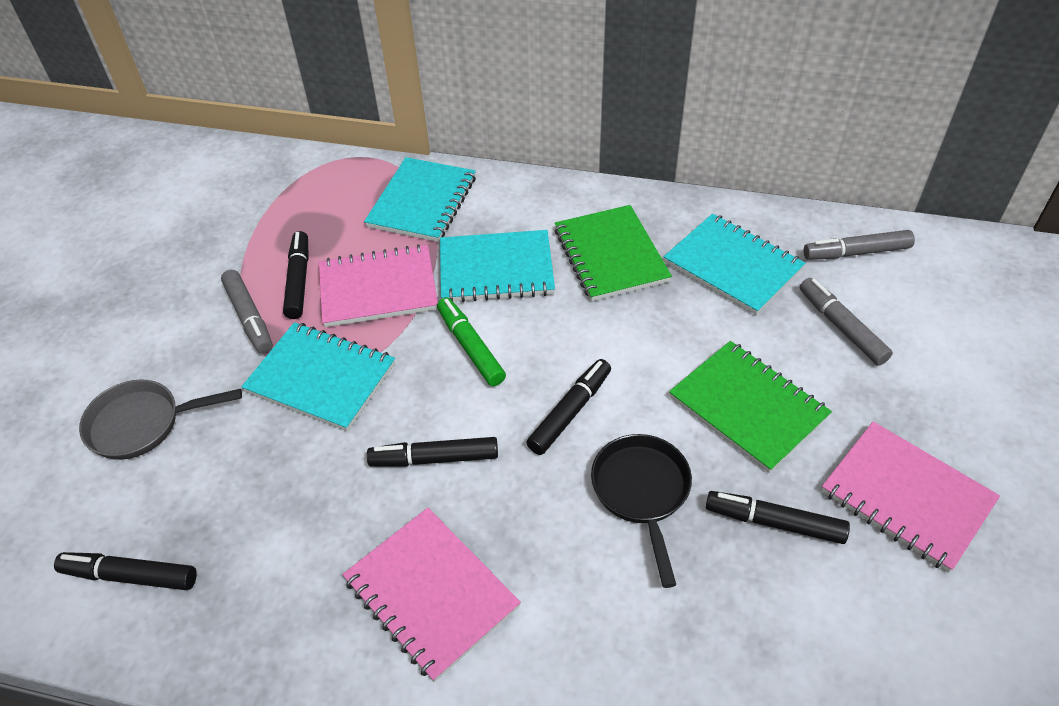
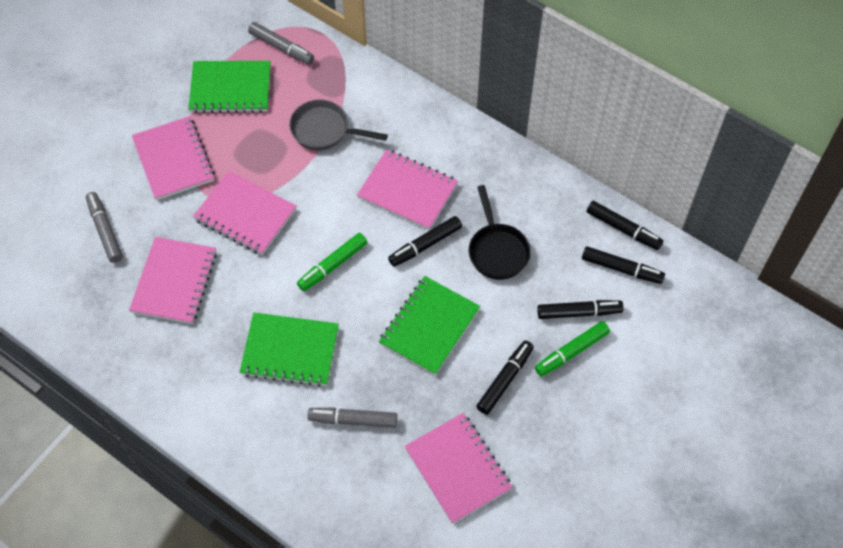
green marker: [437,298,506,386] = 1 -> [297,233,367,291] [535,321,610,376] = 2
green notebook: [555,205,672,301] [669,341,832,473] = 2 -> [188,61,270,113] [240,313,339,387] [379,276,480,375] = 3
pink notebook: [319,244,438,327] [342,508,521,682] [821,421,1000,573] = 3 -> [129,237,217,324] [132,116,215,200] [193,171,297,255] [357,149,458,230] [404,413,512,524] = 5
turquoise notebook: [241,322,395,431] [364,157,476,242] [440,230,555,302] [664,214,805,315] = 4 -> none = 0

